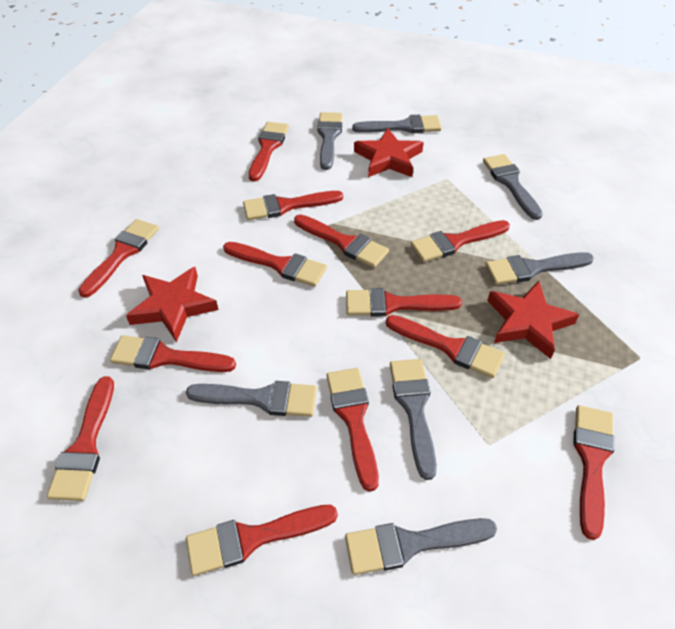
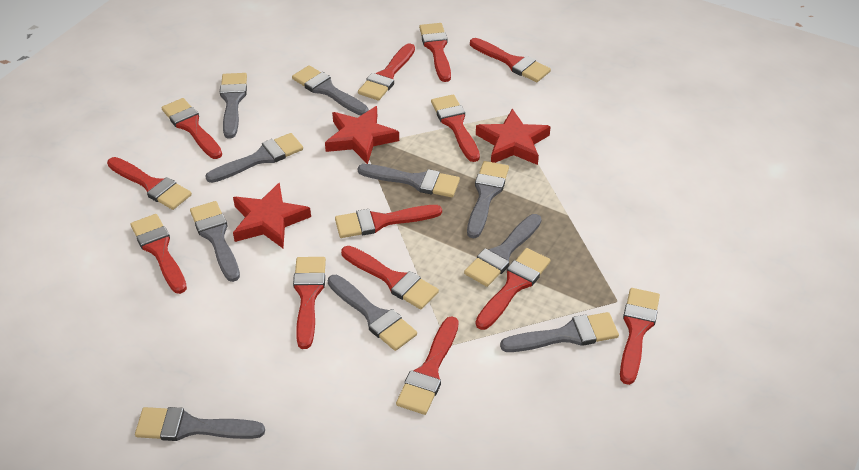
grey brush: [186,381,317,417] [317,112,343,170] [345,518,497,575] [352,115,442,133] [390,359,437,480] [483,154,543,220] [485,252,594,285] = 7 -> [135,407,265,441] [190,201,240,282] [205,133,303,183] [220,73,247,139] [292,65,368,116] [328,275,417,351] [358,164,460,197] [464,214,542,287] [467,161,509,238] [500,312,619,352] = 10

